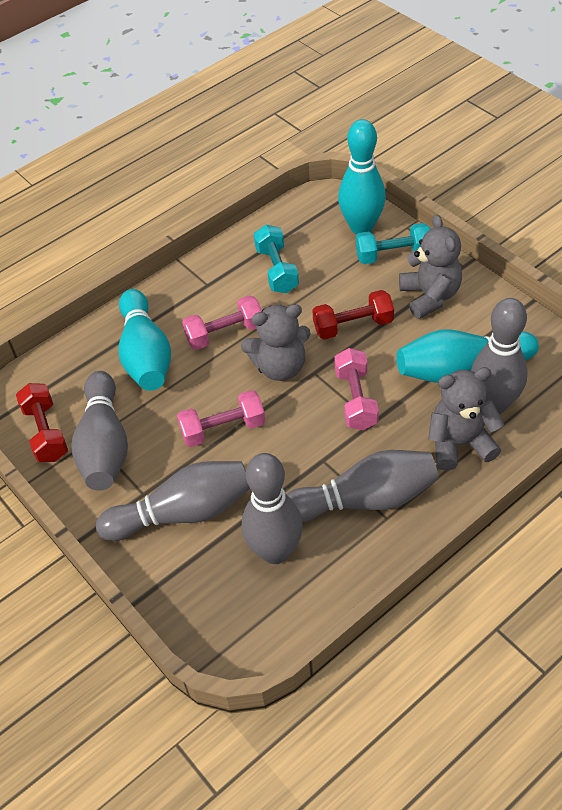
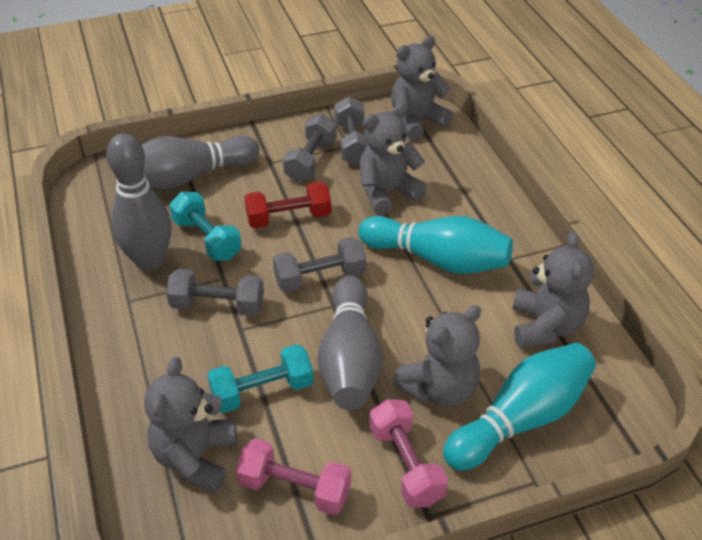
grey bowling pin: [71,371,128,491] [96,461,250,541] [242,453,303,564] [287,450,439,522] [471,298,527,414] = 5 -> [106,133,172,271] [141,136,260,189] [318,276,383,410] = 3
grey dumbbell: none = 0 -> [166,269,264,316] [273,237,366,292] [283,114,337,182] [334,97,368,165] = 4
grey teddy bear: [241,304,311,381] [399,215,462,319] [428,367,504,471] = 3 -> [144,357,237,493] [359,104,427,215] [391,36,453,140] [392,305,481,407] [513,231,594,348] = 5
pink dumbbell: [177,390,265,447] [182,295,262,350] [334,348,379,430] = 3 -> [236,438,351,515] [370,399,448,508] = 2
red dumbbell: [16,383,68,462] [312,290,394,340] = 2 -> [244,182,331,228] = 1
turquoise bowling pin: [119,289,171,391] [338,119,386,234] [396,329,539,383] = 3 -> [358,216,513,274] [443,343,596,471] = 2

